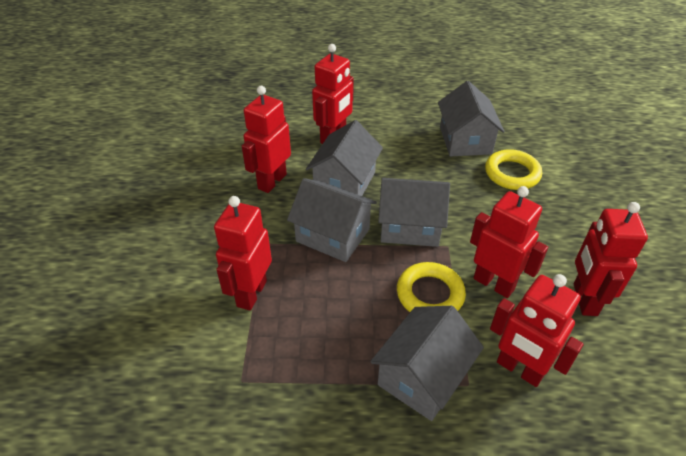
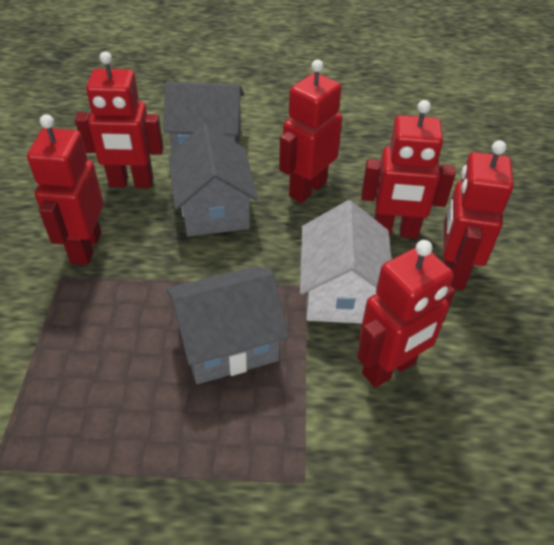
grey house: [287,178,377,262] [306,120,383,196] [370,306,484,421] [378,178,450,247] [438,81,505,157] = 5 -> [163,82,244,152] [166,266,289,384] [168,124,258,236] = 3
white house: none = 0 -> [300,200,392,324] = 1
yellow ring: [397,262,466,312] [485,149,542,190] = 2 -> none = 0

